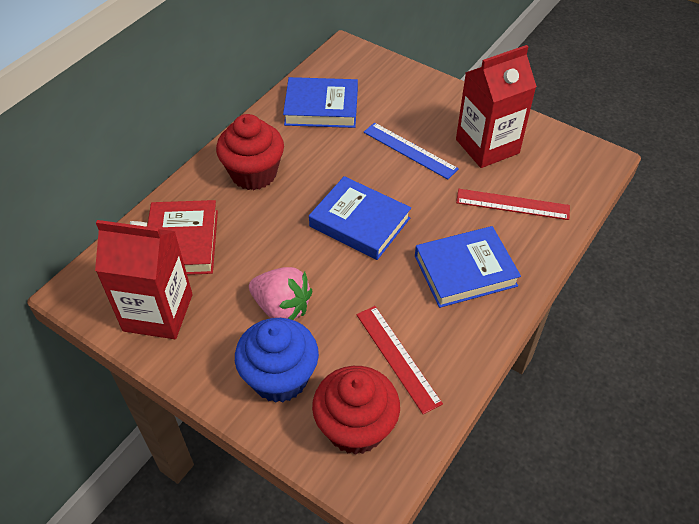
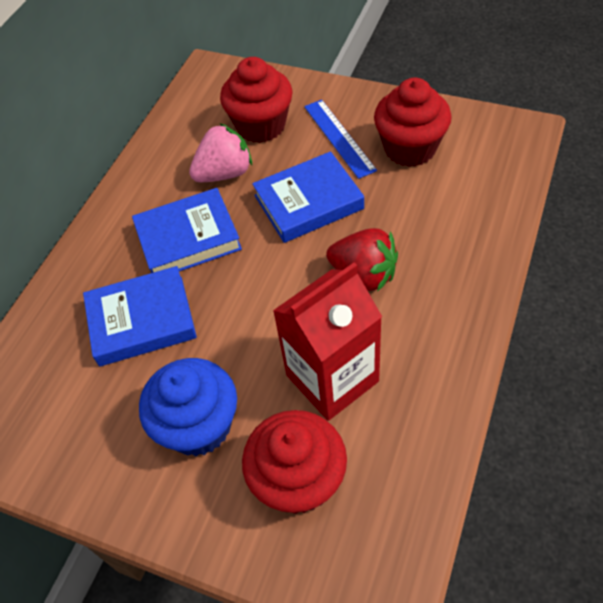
red book: [147,200,218,275] = 1 -> none = 0
red carton: [95,220,193,339] [456,45,537,168] = 2 -> [273,262,382,421] = 1
red cupcake: [216,114,284,190] [312,366,400,455] = 2 -> [220,57,293,143] [242,410,347,514] [374,77,452,167] = 3
red ruler: [356,306,443,414] [456,189,570,220] = 2 -> none = 0
red strawberry: none = 0 -> [326,228,398,292] = 1

